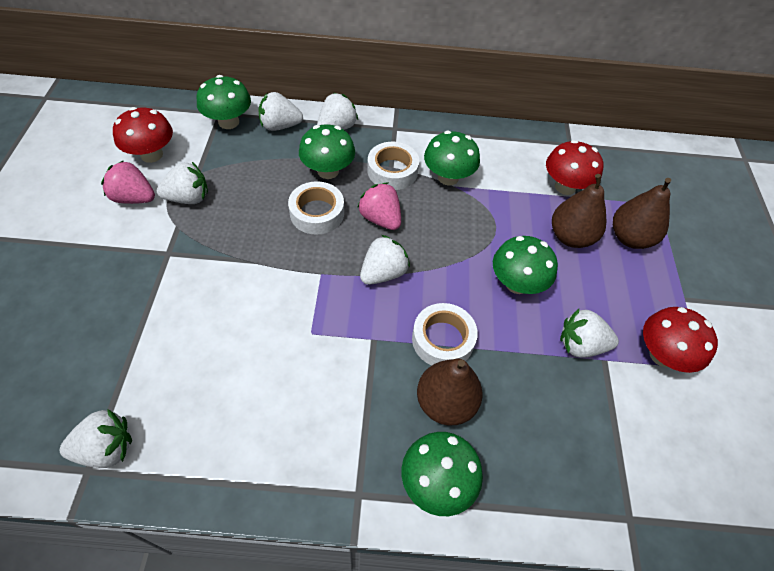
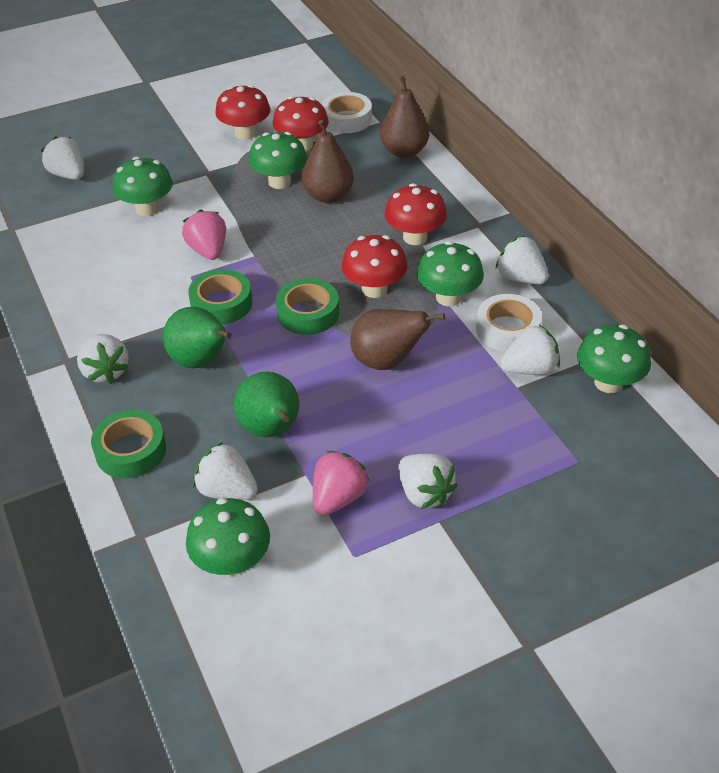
green pear: none = 0 -> [163,307,232,368] [234,372,299,437] = 2
green tape: none = 0 -> [91,410,166,478] [188,269,252,325] [276,278,339,335] = 3
red mushroom: [113,107,173,163] [546,140,603,195] [643,307,718,373] = 3 -> [215,85,271,140] [273,96,329,151] [342,235,407,298] [385,183,447,245] = 4
white tape: [288,181,344,235] [367,142,419,190] [412,303,478,366] = 3 -> [322,92,372,133] [476,294,542,352] = 2

